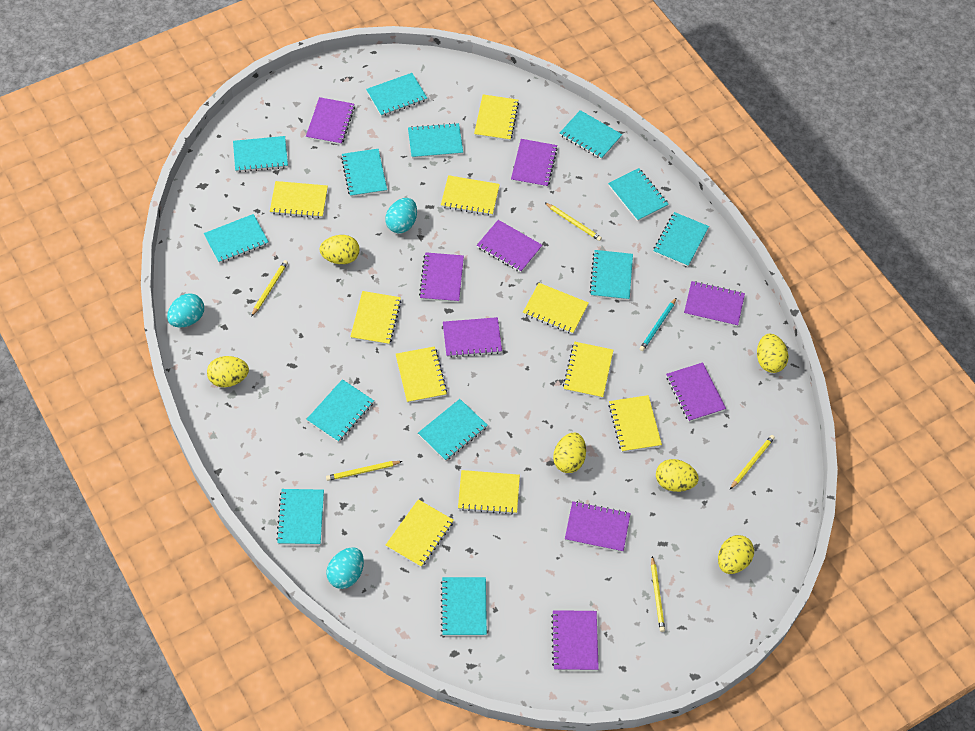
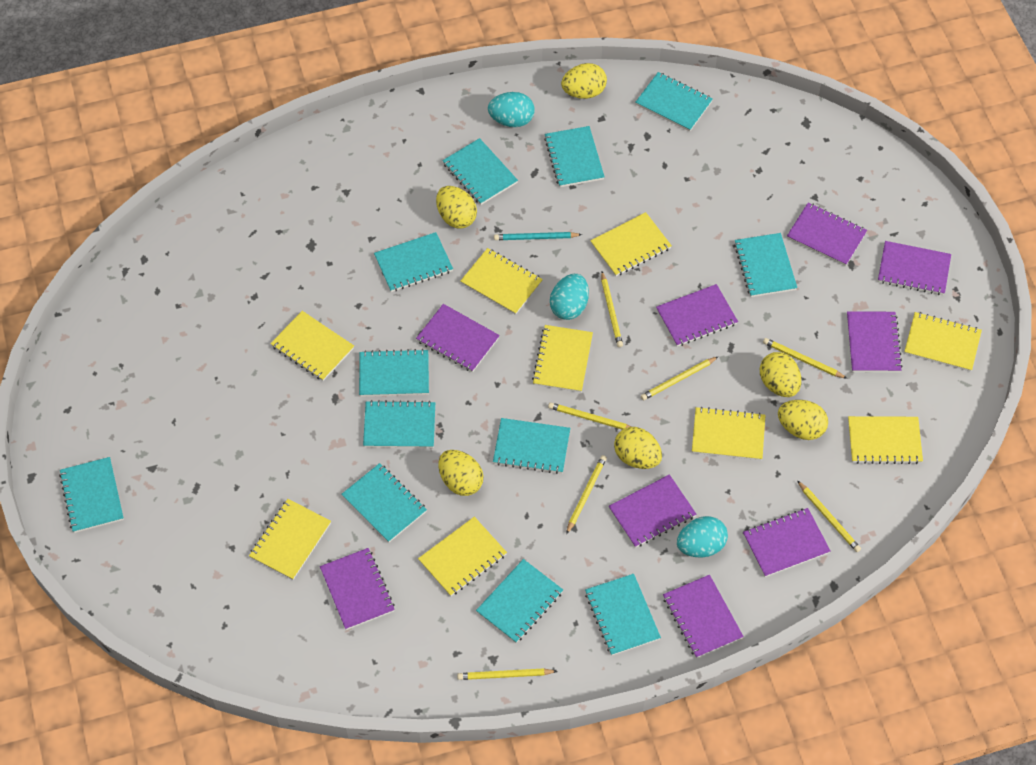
turquoise notebook: [204,214,269,263] [233,136,288,172] [276,489,324,545] [306,379,374,442] [341,149,387,197] [366,73,427,117] [408,123,463,159] [418,399,488,461] [441,577,487,636] [560,110,622,159] [589,250,633,300] [608,168,669,222] [653,212,709,267] = 13 -> [59,457,124,533] [341,463,427,543] [359,349,429,397] [363,400,435,448] [374,232,453,292] [442,138,518,205] [476,559,563,643] [493,418,570,474] [544,126,605,187] [585,574,661,656] [635,72,713,131] [734,233,797,297] = 12
yellow notebook: [270,181,328,218] [350,291,401,345] [386,499,454,567] [396,346,447,403] [441,175,500,216] [458,470,520,514] [474,94,519,141] [523,283,589,334] [563,342,613,398] [608,395,662,452] = 10 -> [249,499,331,580] [270,311,354,381] [418,517,507,596] [461,248,543,315] [532,325,593,392] [590,212,672,276] [692,407,765,460] [848,416,923,464] [904,312,982,372] = 9
yellow pencil: [251,260,288,317] [326,461,402,481] [544,202,602,241] [651,556,665,632] [730,435,775,489] = 5 -> [457,668,557,680] [548,402,631,430] [566,455,607,534] [601,272,623,347] [641,356,719,400] [763,338,847,379] [797,480,861,552] = 7

